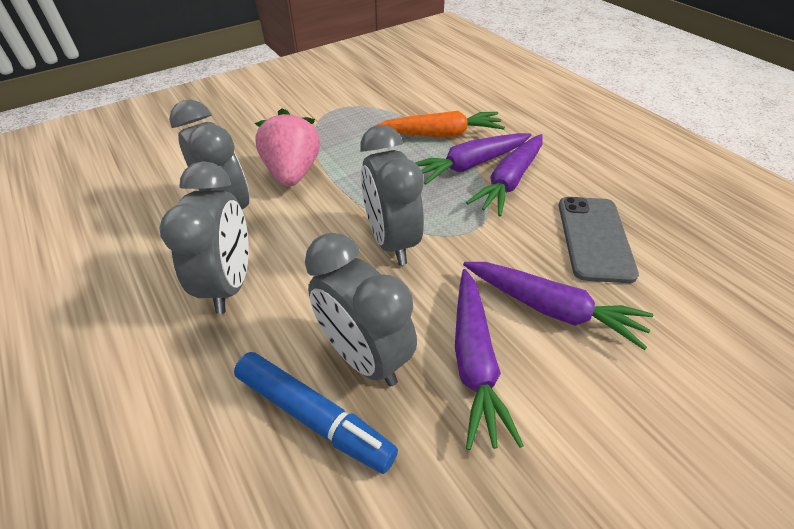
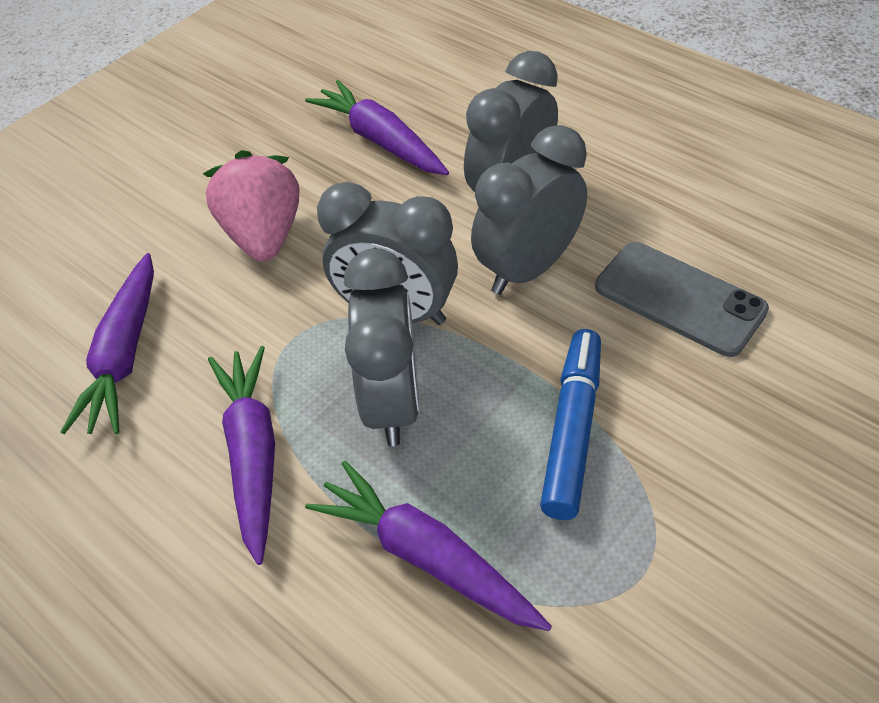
orange carrot: [373,111,505,137] = 1 -> none = 0

